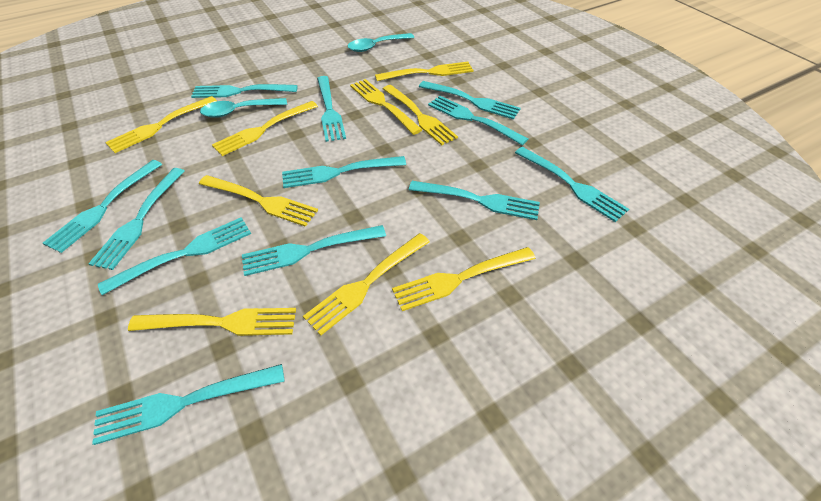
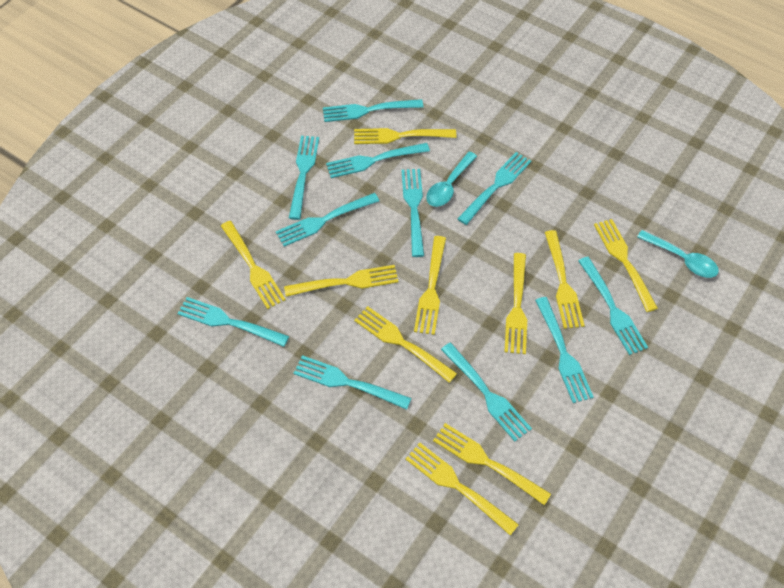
turquoise fork: [43,160,162,253] [88,168,185,270] [92,364,285,445] [98,217,251,295] [191,84,298,98] [242,225,386,276] [282,156,406,188] [317,76,346,142] [409,181,540,220] [419,81,521,120] [428,96,528,145] [515,147,629,222] = 12 -> [177,297,289,347] [276,193,379,247] [289,136,319,220] [293,355,412,410] [323,99,423,122] [326,143,430,178] [401,169,424,257] [441,343,532,441] [457,152,531,225] [535,297,594,403] [578,257,648,355] = 11
yellow fork: [105,96,217,153] [128,308,296,336] [199,175,318,227] [212,101,318,156] [303,233,430,335] [350,79,422,135] [375,62,474,81] [383,85,458,145] [392,247,536,311] = 9 -> [221,221,286,309] [284,265,399,297] [354,128,456,144] [354,306,457,383] [406,442,519,536] [414,236,446,335] [433,423,551,505] [504,253,527,354] [545,230,585,329] [594,219,658,312] = 10

